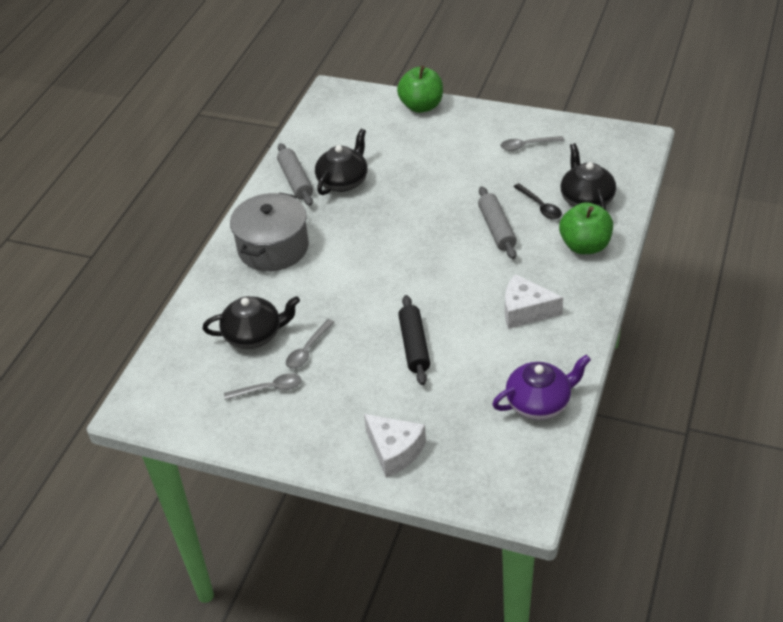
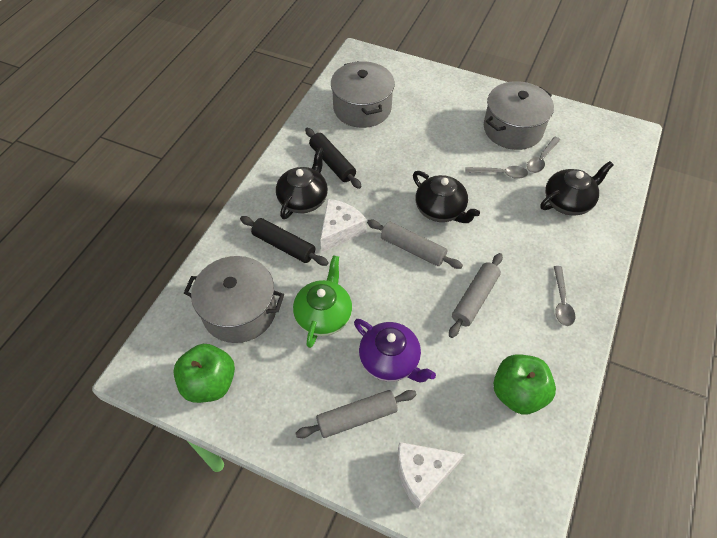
black rolling pin: [398,295,430,385] = 1 -> [240,216,329,266] [305,128,361,189] = 2
black spoon: [513,183,562,219] = 1 -> none = 0
green teapot: none = 0 -> [293,255,352,348] = 1
grey pot: [230,192,309,271] = 1 -> [184,256,284,343] [331,61,395,128] [484,81,554,150] = 3
grey rolling pin: [277,143,313,206] [478,186,517,259] = 2 -> [296,390,417,438] [367,220,463,269] [449,253,503,338] = 3

